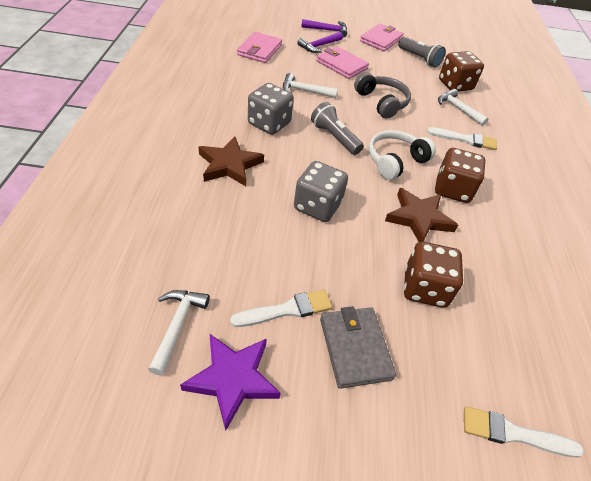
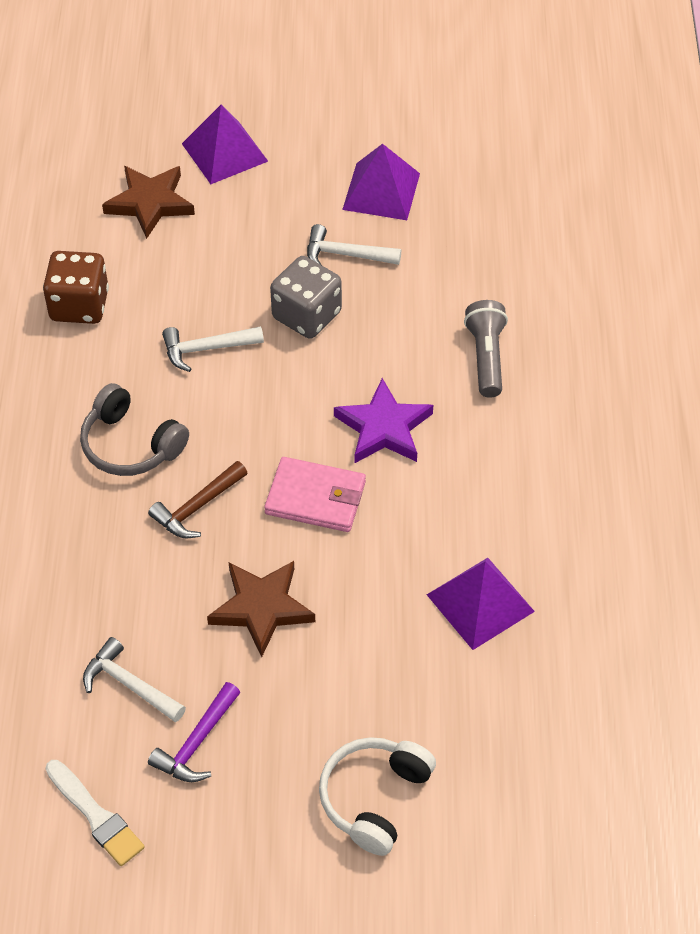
brown dice: [404,242,463,308] [435,148,485,203] [439,51,484,91] = 3 -> [43,251,109,324] = 1
brown hammer: none = 0 -> [148,461,247,538] = 1
grey dice: [248,83,294,135] [294,161,348,222] = 2 -> [270,256,342,339] = 1
grey flashlight: [311,102,364,155] [398,37,446,68] = 2 -> [464,300,508,397] = 1
grey wallet: [320,306,396,389] = 1 -> none = 0
pink wallet: [237,32,282,63] [317,46,369,79] [360,24,404,51] = 3 -> [264,457,366,532] = 1
purple hammer: [297,32,343,53] [301,19,347,37] = 2 -> [148,682,241,782] = 1
purple pyramid: none = 0 -> [182,105,268,184] [342,144,420,220] [427,558,535,650] = 3
white brush: [230,290,332,327] [427,127,497,150] [464,406,584,457] = 3 -> [45,760,145,866] = 1

